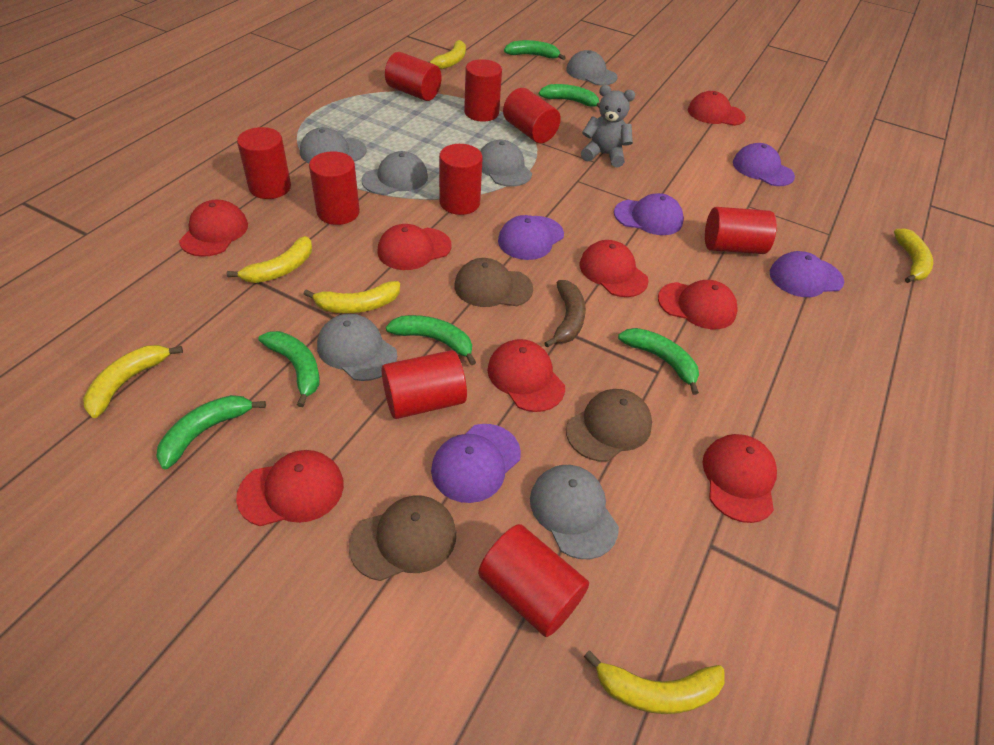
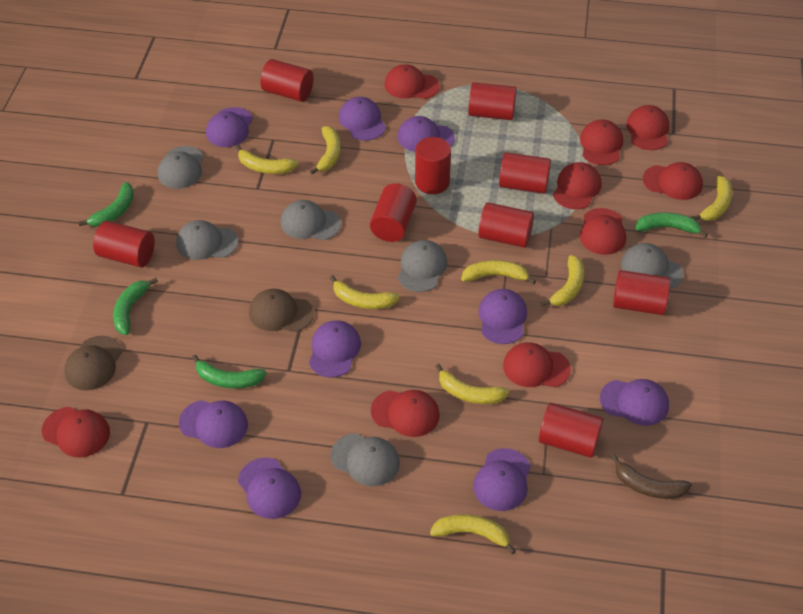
brown cap: [349,495,456,581] [455,258,533,307] [566,389,652,462] = 3 -> [64,336,122,390] [249,289,314,332] = 2
green banana: [156,395,266,469] [258,331,319,407] [386,315,476,365] [504,40,566,60] [539,84,600,108] [618,328,699,395] = 6 -> [79,182,134,227] [113,278,158,335] [192,355,267,389] [635,212,708,238] = 4
grey teddy bear: [581,85,635,167] = 1 -> none = 0
purple cap: [431,424,521,503] [498,215,564,260] [614,193,684,235] [733,143,795,186] [770,251,844,297] = 5 -> [179,400,248,448] [206,107,253,147] [238,458,301,519] [309,320,361,377] [339,97,386,140] [397,116,455,152] [473,448,531,511] [479,289,527,344] [600,379,669,426] = 9
red cap: [179,200,248,257] [236,450,344,526] [377,224,452,270] [487,339,565,412] [580,240,649,297] [658,280,738,329] [688,91,746,126] [702,434,777,523] = 8 -> [42,407,110,457] [371,390,440,437] [384,64,439,99] [503,342,571,387] [553,162,602,209] [580,120,623,165] [580,208,626,255] [626,105,669,150] [643,162,703,200] = 9
yellow banana: [83,345,183,418] [227,236,312,283] [304,281,400,313] [429,40,466,70] [584,650,725,714] [894,229,933,283] = 6 -> [236,145,298,174] [310,126,341,175] [330,275,400,309] [430,514,516,554] [435,364,510,404] [461,260,536,285] [541,255,584,307] [692,176,732,221] = 8

